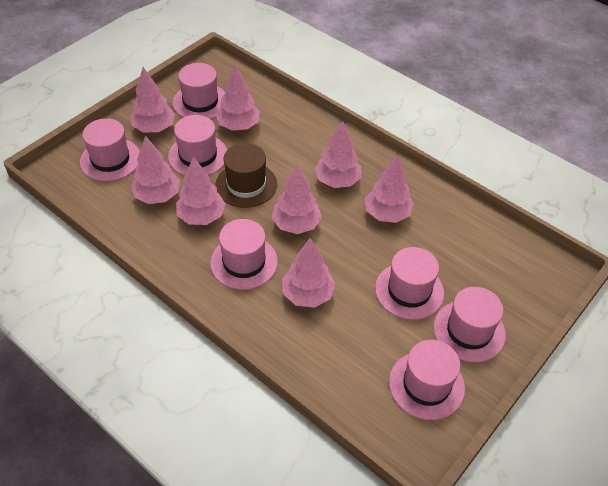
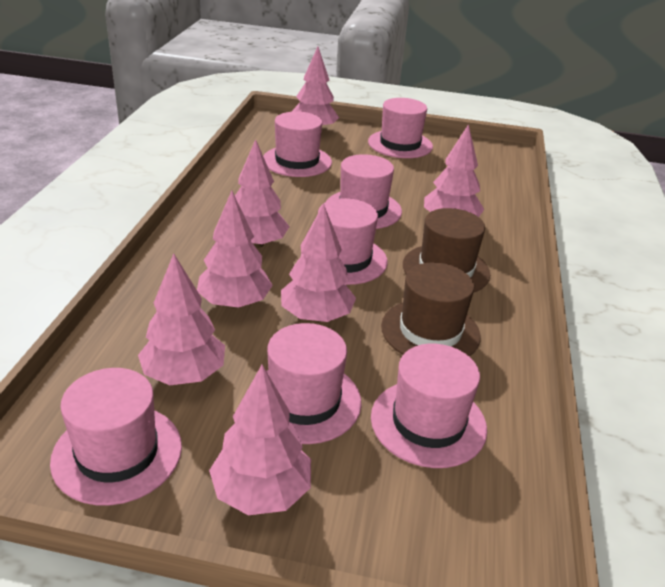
brown hat: [215,143,277,208] = 1 -> [381,262,481,356] [403,208,490,293] = 2
pink tree: [130,67,175,133] [131,136,180,204] [176,157,226,225] [216,65,260,131] [272,165,322,234] [282,238,335,308] [315,121,361,188] [365,154,414,223] = 8 -> [138,254,225,385] [197,191,273,309] [209,365,311,515] [235,139,290,248] [281,204,356,322] [292,47,339,125] [424,124,484,217] = 7

